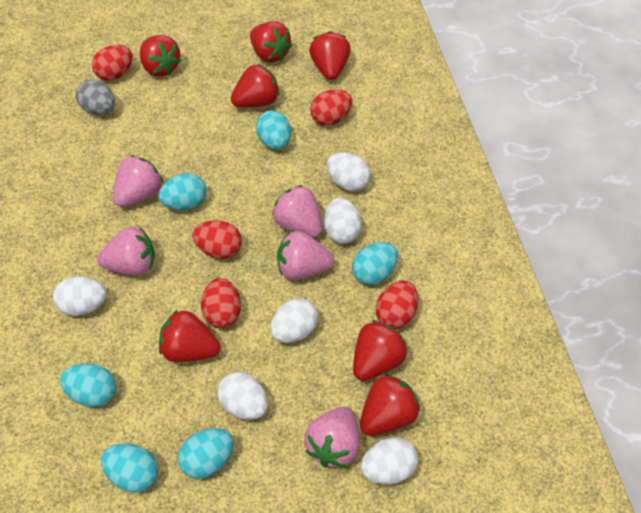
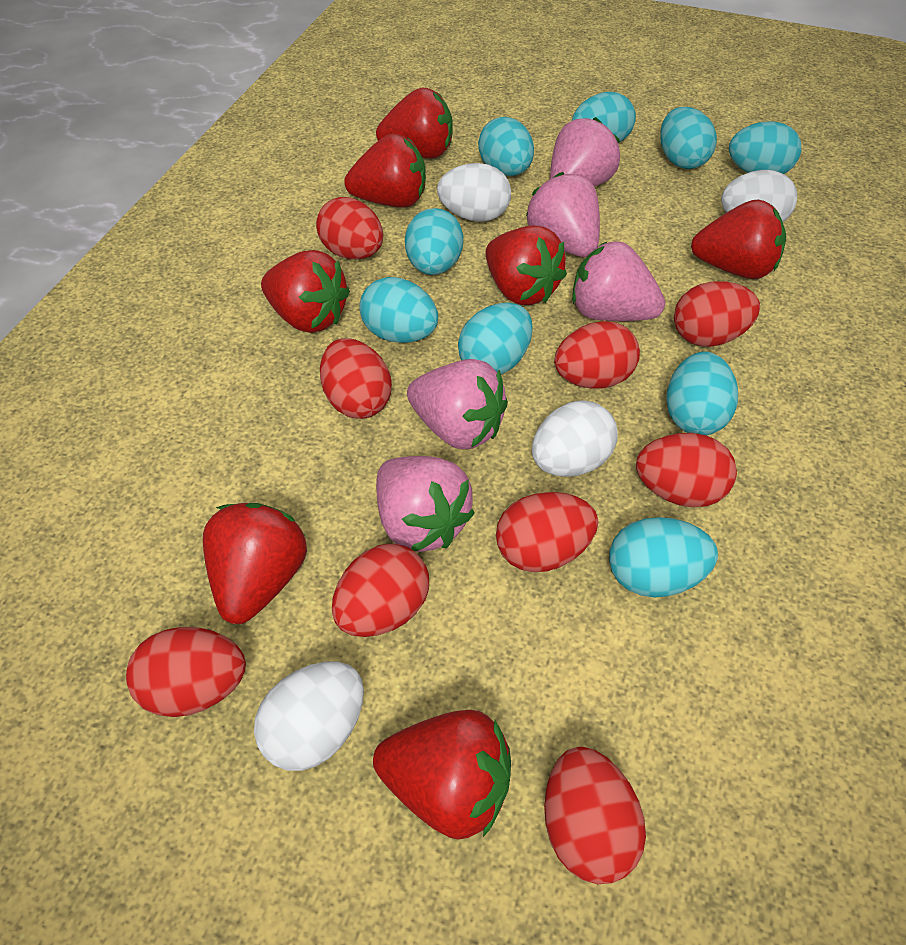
grey egg: [76,79,115,115] = 1 -> none = 0
red egg: [92,45,133,81] [192,220,242,259] [201,278,241,328] [310,89,352,126] [376,281,418,329] = 5 -> [126,627,246,717] [316,197,383,259] [320,338,392,419] [332,544,429,637] [496,492,598,572] [544,747,646,884] [554,321,640,389] [636,433,737,507] [674,281,760,347] = 9
turquoise egg: [60,363,116,407] [101,443,158,493] [158,173,207,210] [178,428,234,479] [256,110,291,150] [352,242,398,285] = 6 -> [359,277,438,343] [405,208,463,275] [458,303,533,375] [478,117,534,176] [572,92,636,142] [609,517,718,598] [660,107,717,169] [666,352,738,435] [729,121,801,174] = 9
white egg: [53,276,107,316] [218,372,268,420] [270,298,318,343] [324,198,361,244] [327,152,371,191] [361,437,418,485] = 6 -> [254,662,364,771] [437,163,511,222] [532,400,618,477] [721,170,797,222] = 4

